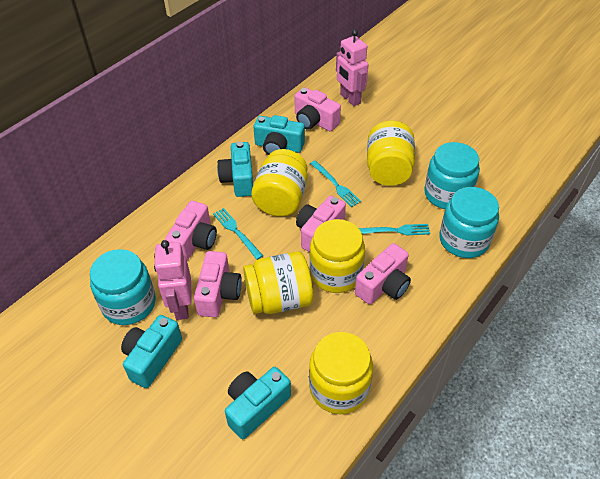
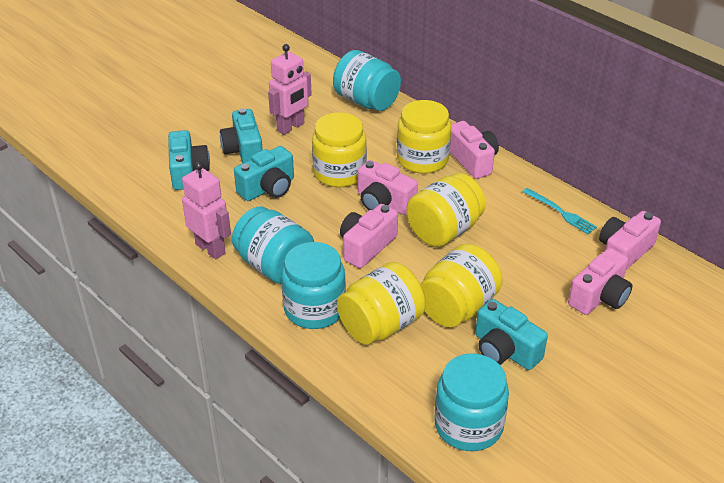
turquoise fork: [213,208,263,260] [310,160,361,207] [359,224,430,235] = 3 -> [522,188,597,234] = 1
turquoise jar: [90,249,156,325] [424,142,480,209] [439,187,499,258] = 3 -> [232,206,314,284] [281,242,346,329] [333,50,401,111] [434,353,509,451] = 4

